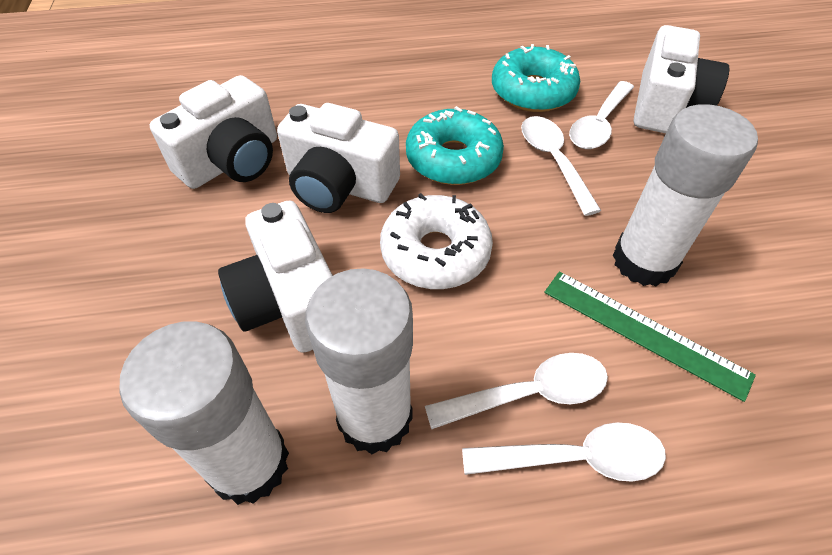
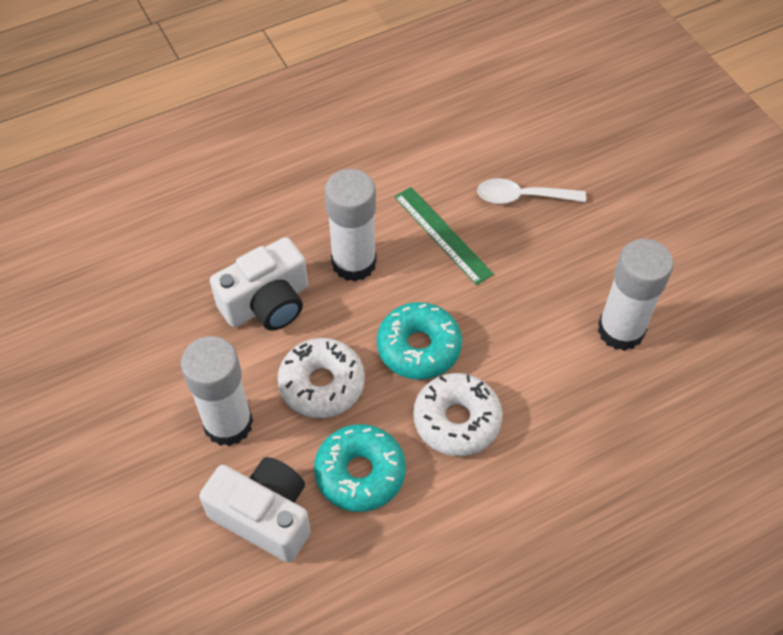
white camera: [150,75,277,189] [218,201,333,353] [277,103,400,213] [634,25,729,133] = 4 -> [199,457,311,563] [210,237,308,331] = 2
white donut: [380,193,493,289] = 1 -> [278,338,365,418] [413,373,503,456] = 2
white spoon: [425,353,608,429] [462,422,666,482] [521,116,601,216] [569,81,634,149] = 4 -> [477,178,586,204] = 1

